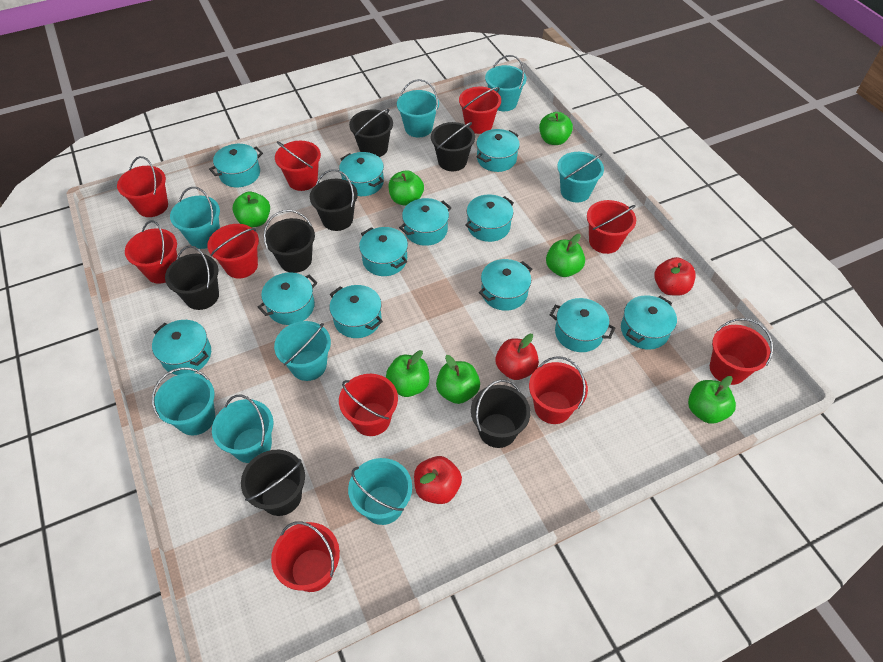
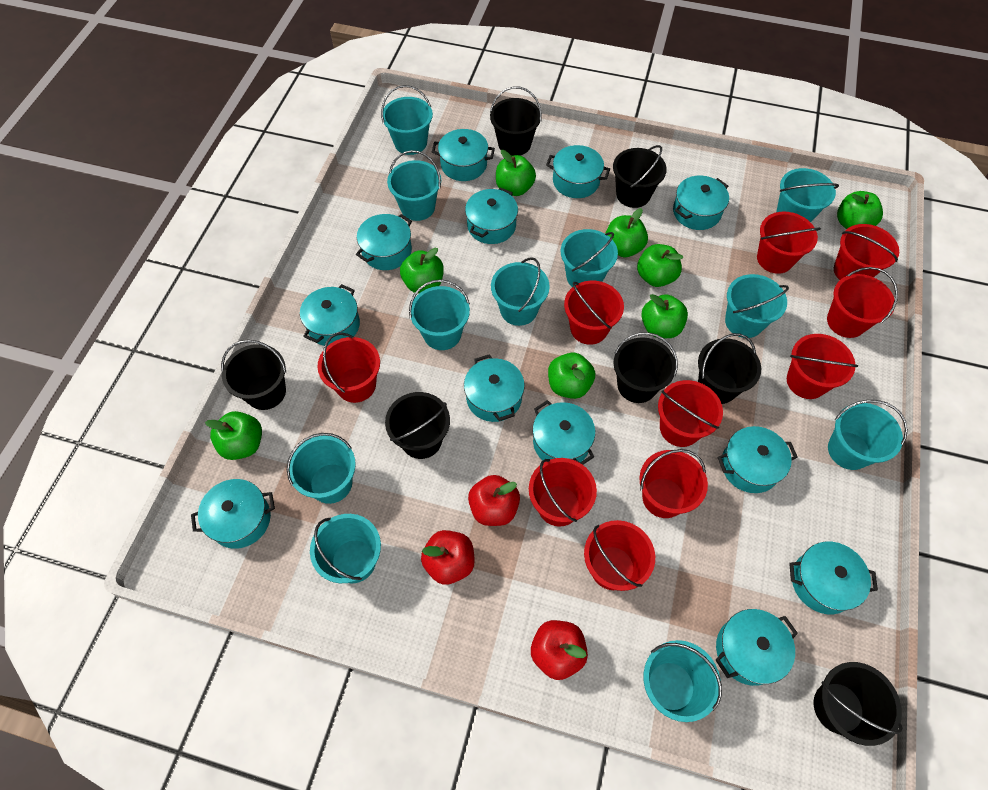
green apple: [232,192,270,228] [386,350,429,397] [388,170,424,206] [436,355,480,404] [539,112,573,145] [546,234,585,277] [688,376,736,424] = 7 -> [205,411,262,460] [400,248,444,293] [496,150,536,196] [548,353,595,399] [605,208,648,258] [637,244,683,287] [641,294,688,338] [837,191,883,229] = 8
turquoise bucket: [152,368,215,435] [170,187,220,249] [212,395,273,463] [274,321,331,381] [348,458,412,525] [397,79,439,138] [485,55,526,111] [557,152,604,203] = 8 -> [287,433,356,504] [310,514,381,583] [381,85,433,155] [387,150,441,221] [409,279,470,350] [491,257,550,326] [561,229,618,287] [644,640,722,722] [725,274,789,338] [776,168,839,222] [828,400,908,470] = 11

